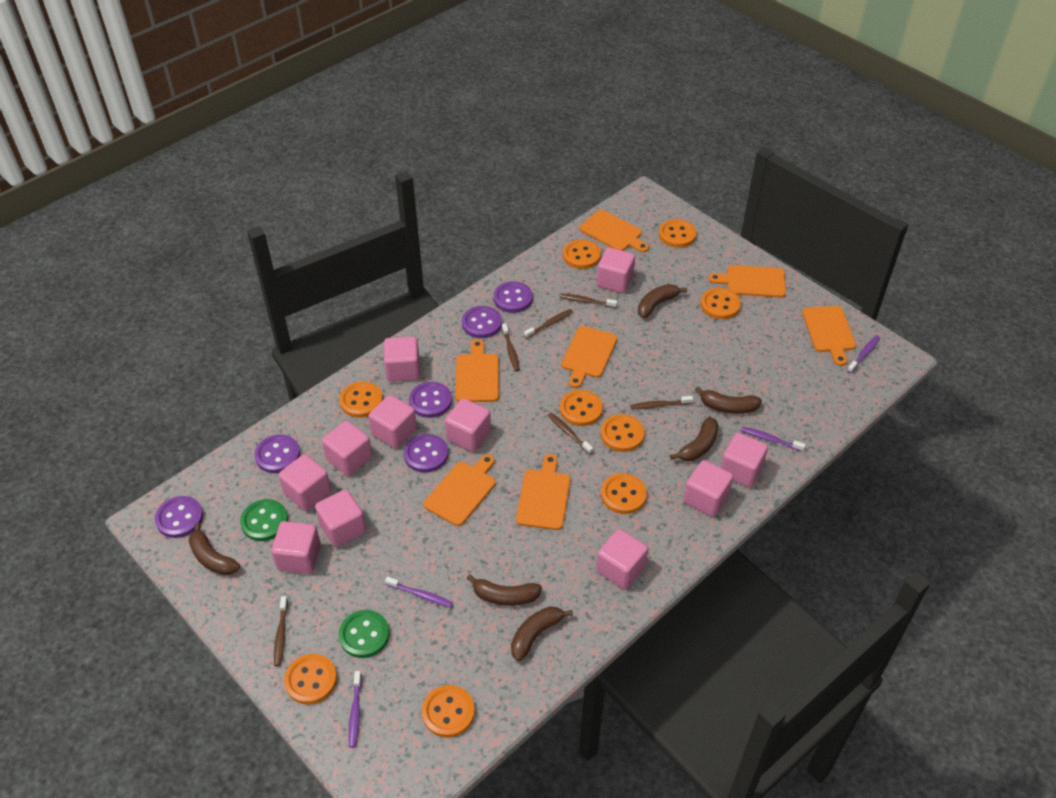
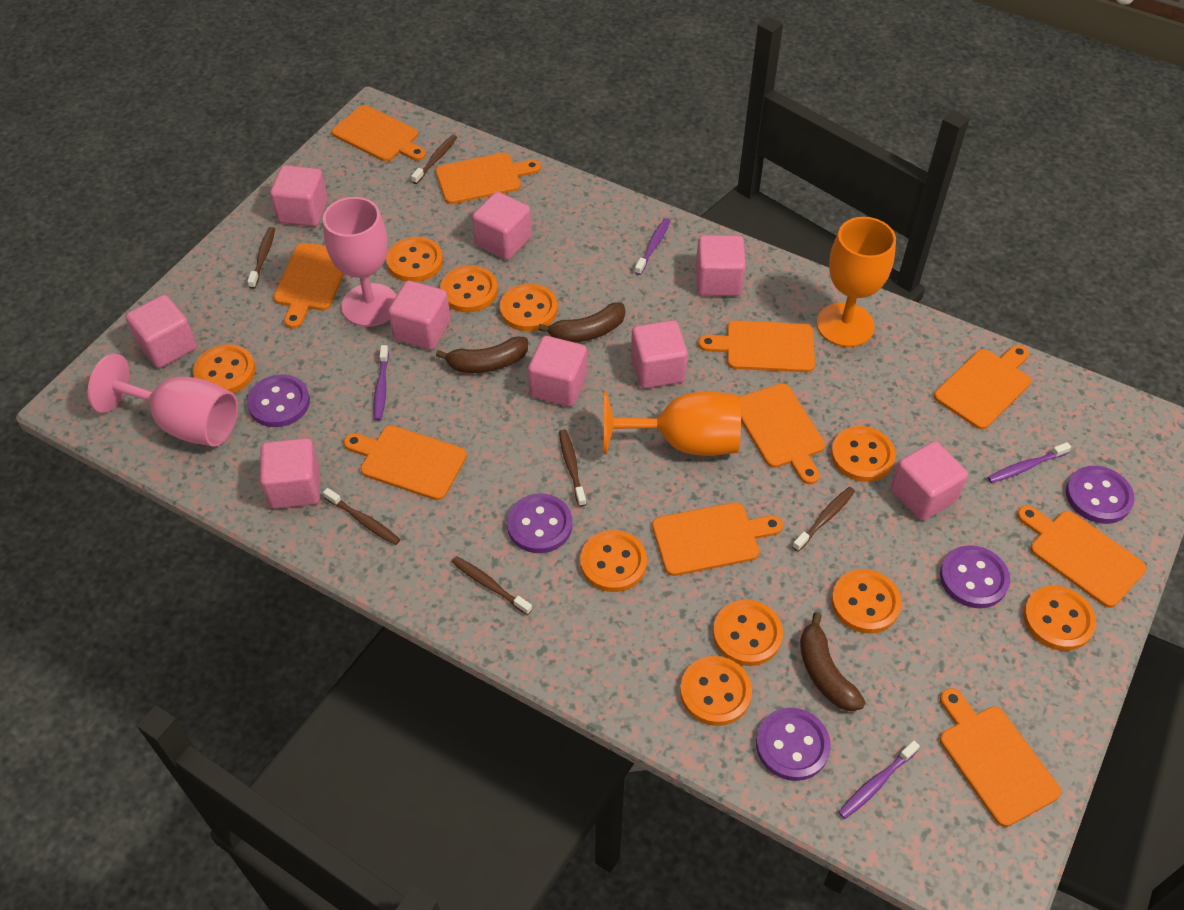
brown banana: [189,523,240,575] [467,574,542,606] [511,606,573,661] [638,284,687,318] [670,416,718,461] [695,387,762,414] = 6 -> [436,337,528,373] [538,302,625,342] [800,612,866,711] = 3
green button: [240,499,288,541] [339,610,389,658] = 2 -> none = 0
orange button: [284,654,337,704] [339,382,383,418] [422,685,475,738] [560,390,603,426] [563,240,601,269] [600,414,644,452] [601,473,647,514] [659,219,696,248] [700,288,741,319] = 9 -> [193,344,255,393] [386,237,443,282] [440,265,498,313] [500,284,558,332] [580,530,647,592] [680,656,752,726] [713,600,783,666] [831,426,896,482] [831,569,902,634] [1023,586,1096,651] = 10
orange cutting board: [424,454,496,526] [455,339,499,402] [516,454,570,530] [561,326,617,388] [580,210,649,252] [709,265,786,298] [802,306,856,366] = 7 -> [273,243,344,328] [332,105,426,161] [344,425,467,500] [435,153,541,204] [652,502,783,576] [698,320,815,372] [739,383,825,484] [934,345,1031,430] [940,688,1061,827] [1017,505,1147,608] = 10
orange goblet: none = 0 -> [604,391,741,456] [817,217,896,347] = 2
pink cube: [271,521,321,574] [279,454,331,511] [315,489,366,547] [322,421,372,476] [369,395,417,449] [384,336,420,382] [445,398,491,452] [596,529,648,589] [597,247,635,293] [684,460,733,517] [721,433,768,487] = 11 -> [126,295,197,368] [260,438,320,509] [270,165,328,227] [388,281,451,350] [472,192,532,260] [528,336,587,407] [631,320,688,388] [696,235,746,296] [891,441,968,521] = 9
pink goblet: none = 0 -> [88,353,238,447] [323,197,397,327] = 2
purple button: [155,496,203,538] [254,434,300,473] [404,434,448,473] [409,382,452,418] [462,306,502,338] [493,281,533,313] = 6 -> [247,374,310,427] [507,494,572,553] [756,708,831,781] [940,545,1010,608] [1066,466,1135,524] = 5

